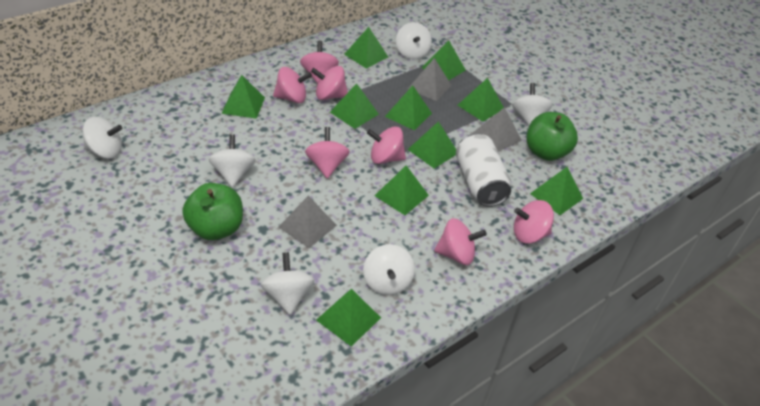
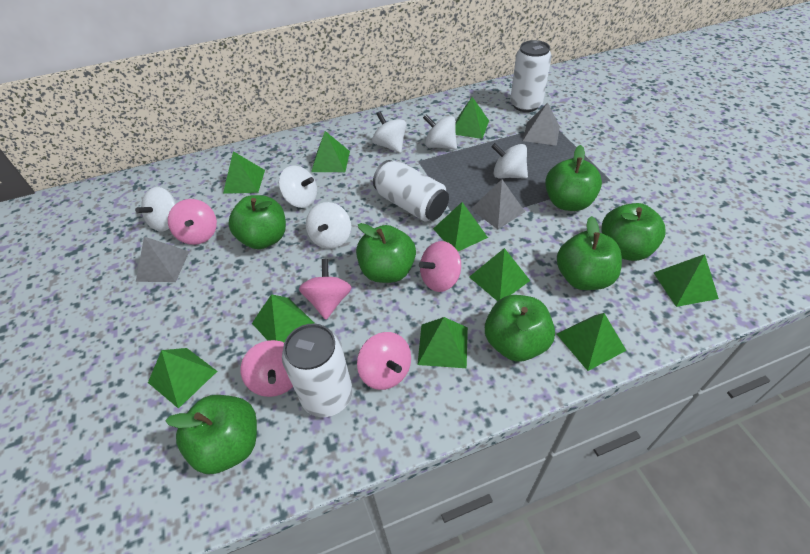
green apple: [182,183,243,240] [527,112,578,161] = 2 -> [165,395,257,474] [228,195,286,249] [356,223,416,283] [485,295,555,362] [545,145,602,211] [557,216,622,290] [602,203,666,261] = 7
pink spinning top: [273,67,312,103] [300,41,339,84] [305,127,350,178] [311,66,348,100] [367,126,406,164] [434,218,487,265] [514,200,554,244] = 7 -> [168,199,217,245] [241,340,293,397] [299,259,352,320] [357,332,411,390] [419,241,461,292] = 5
white can: [456,133,511,207] = 1 -> [282,324,353,417] [373,160,449,221] [510,40,552,112] = 3

